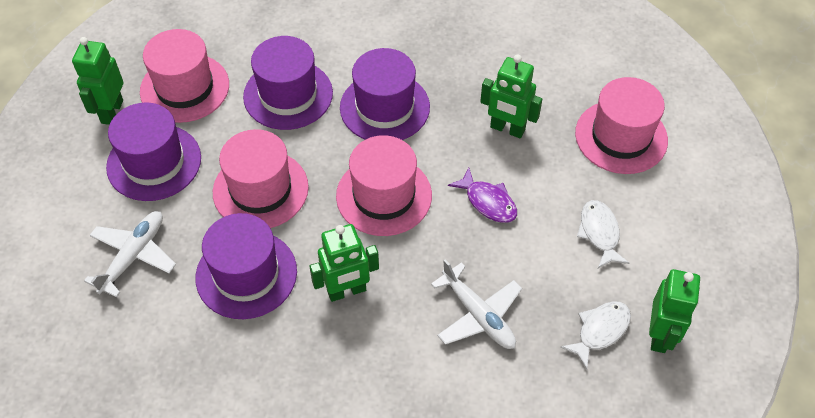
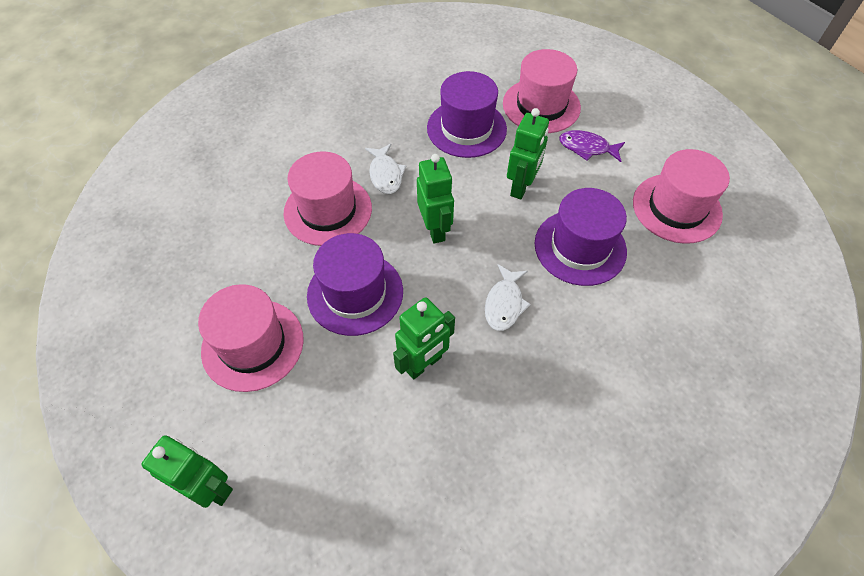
purple hat: [106,103,201,201] [196,213,297,319] [243,36,333,130] [340,48,430,140] = 4 -> [307,233,403,336] [427,71,507,158] [534,188,627,286] = 3
white plane: [84,211,176,298] [431,259,522,349] = 2 -> none = 0

